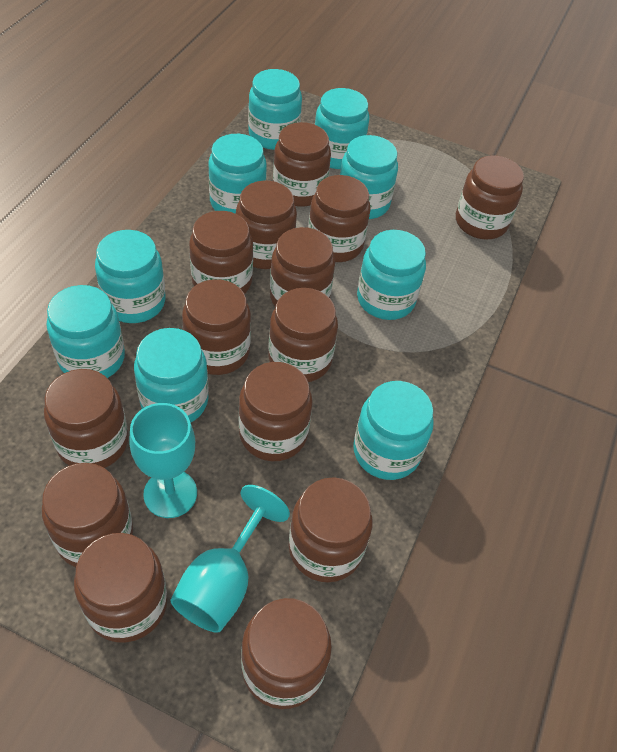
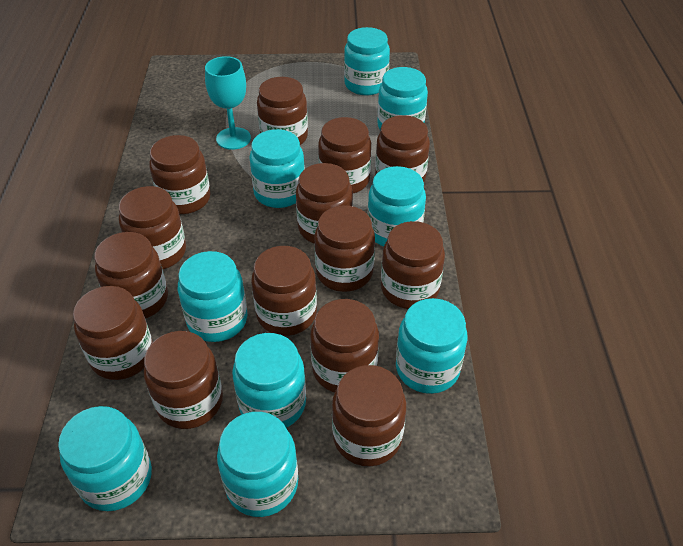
turquoise goblet: [129,403,197,518] [170,485,290,633] = 2 -> [205,56,251,150] = 1

